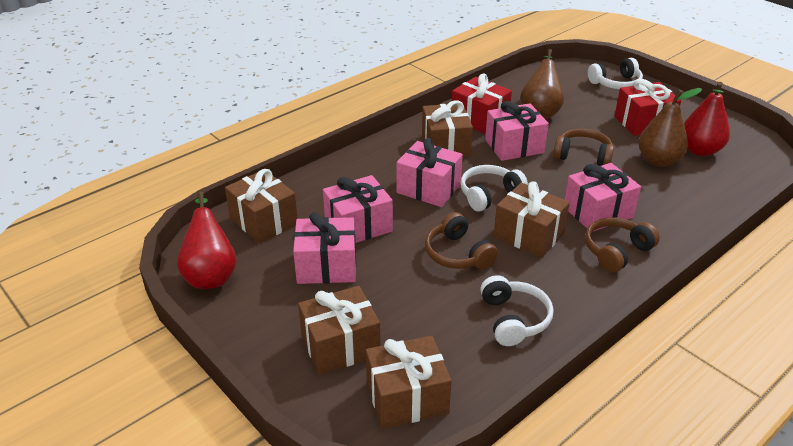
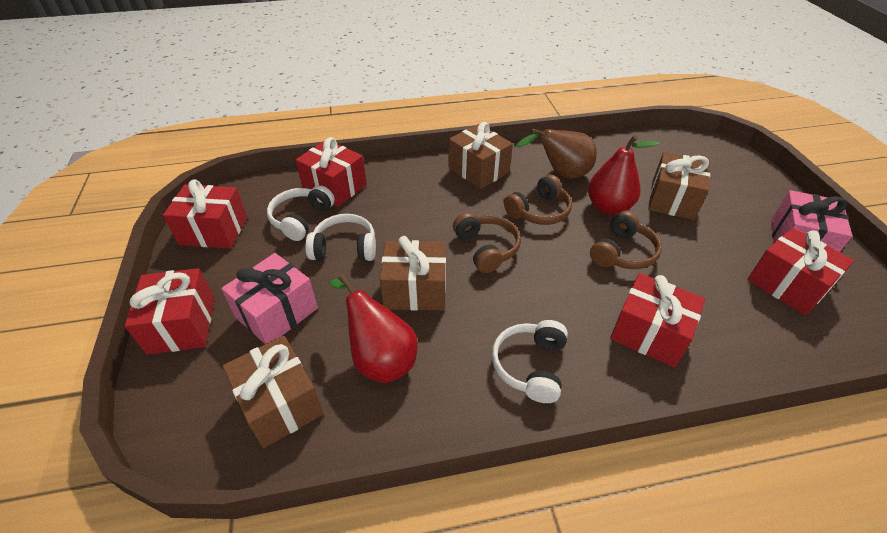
brown gift: [225,169,298,243] [298,286,381,375] [366,335,452,429] [422,101,473,158] [494,181,570,258] = 5 -> [223,336,323,448] [380,236,446,311] [449,122,513,189] [648,152,710,220] = 4
brown pear: [520,49,564,119] [638,88,702,167] = 2 -> [516,128,597,179] = 1
pink gift: [293,212,356,284] [323,175,393,243] [396,138,463,207] [485,101,549,161] [565,163,641,232] = 5 -> [221,253,318,344] [771,190,852,252] = 2
red gift: [452,73,512,134] [615,79,681,136] = 2 -> [125,268,214,355] [163,180,247,248] [295,137,367,207] [610,273,705,367] [747,228,854,315] = 5

